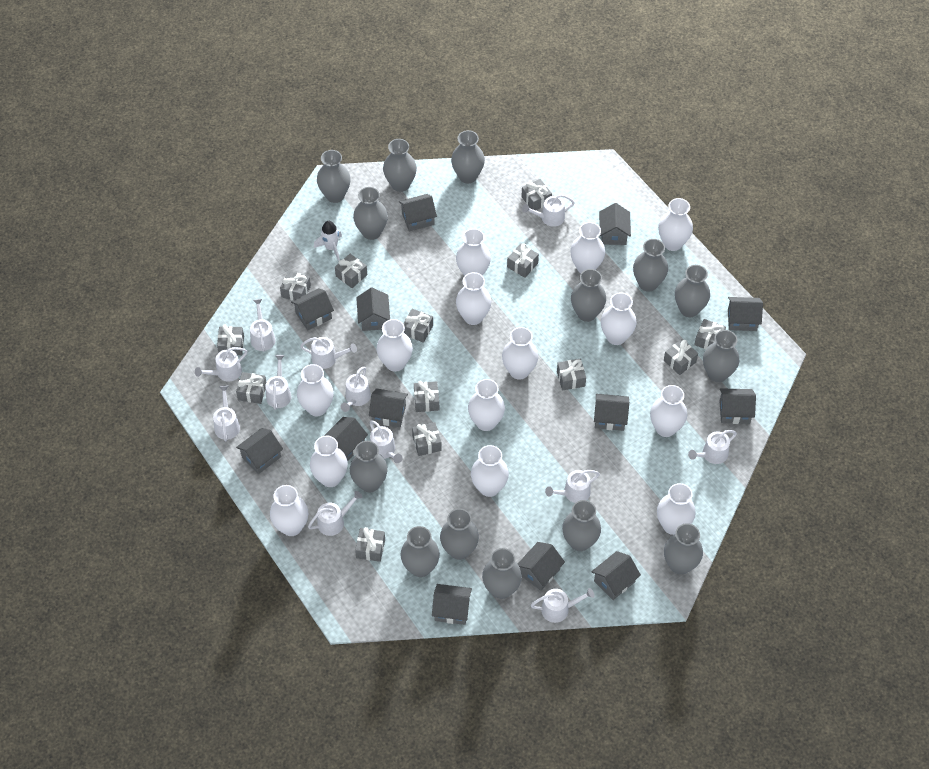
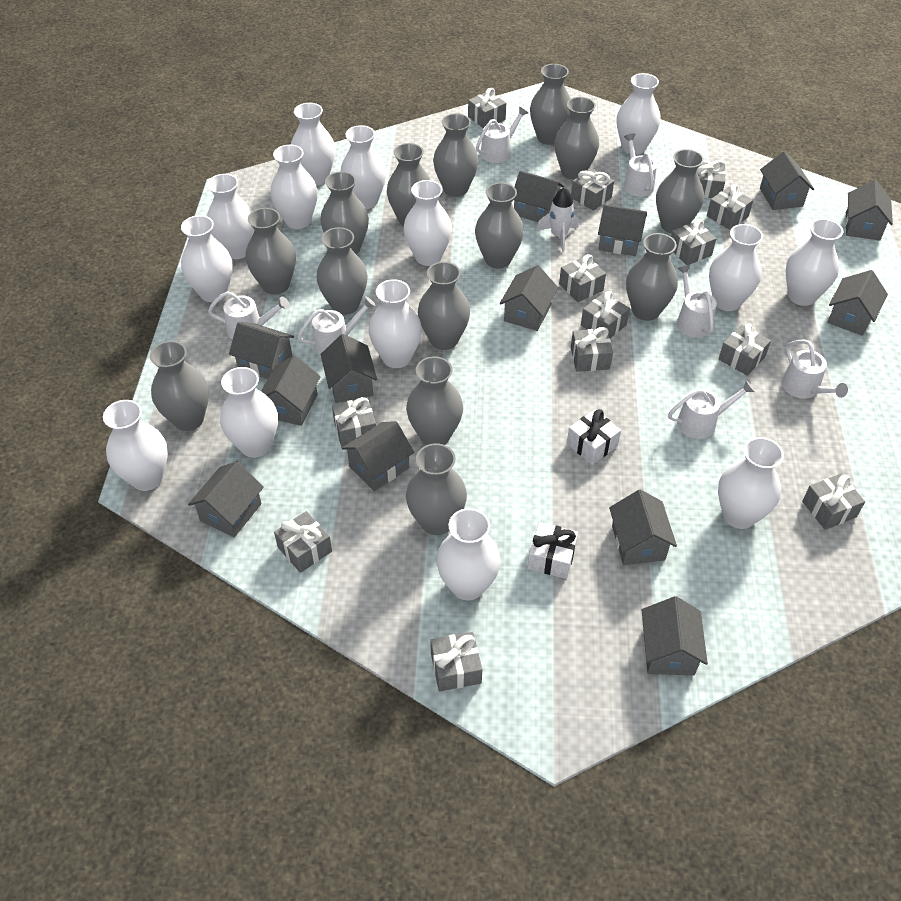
white gift: none = 0 -> [528,522,578,579] [567,409,621,465] = 2
white watering can: [195,347,247,381] [213,385,240,441] [250,299,276,352] [265,355,291,410] [300,337,357,369] [308,491,362,536] [341,367,371,412] [369,420,403,463] [522,194,575,227] [531,588,594,623] [545,470,600,503] [688,430,737,464] = 12 -> [208,291,290,340] [298,296,376,355] [476,107,528,163] [624,133,657,197] [668,380,755,439] [677,265,717,338] [782,339,848,399] = 7

